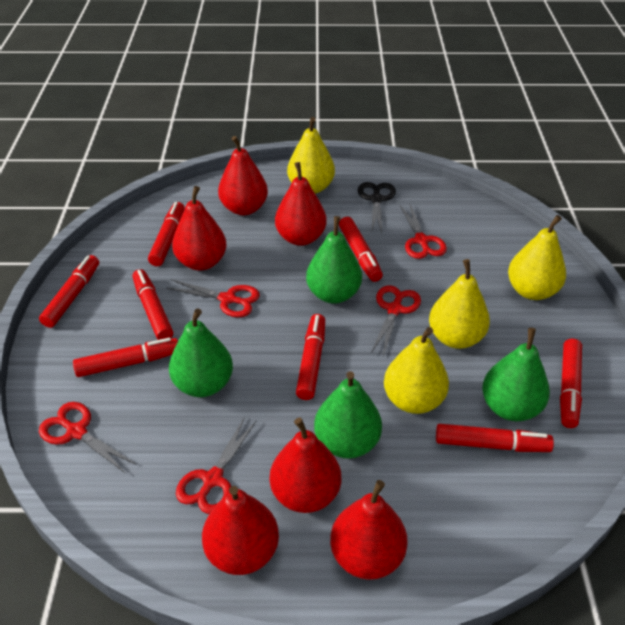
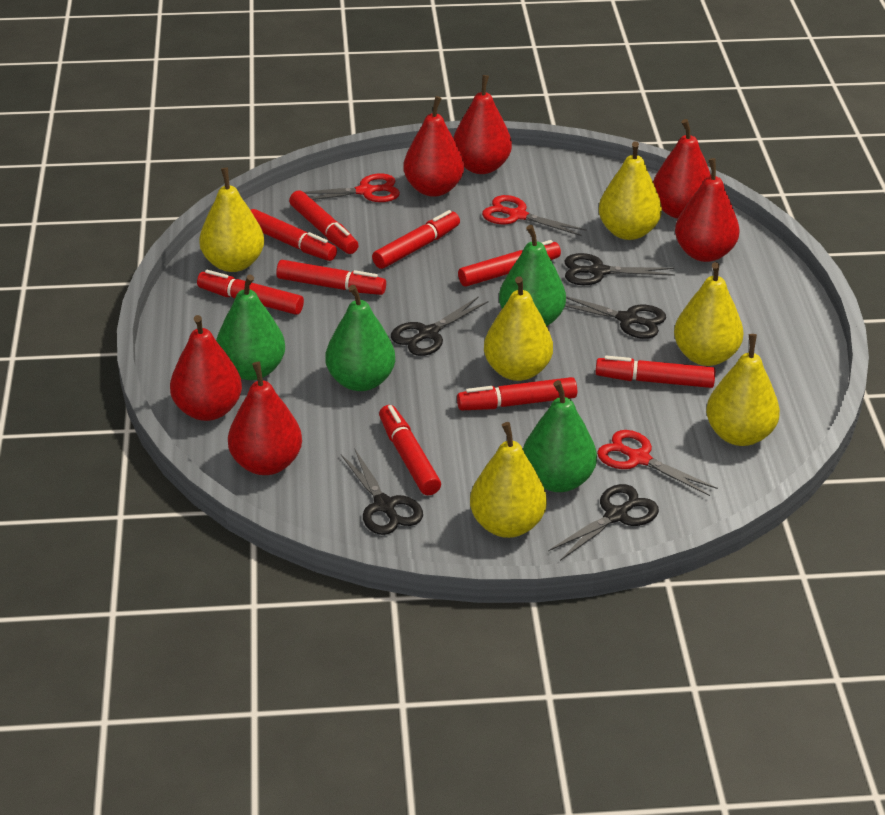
black scissors: [358,182,396,233] = 1 -> [341,449,423,535] [391,296,489,356] [548,484,659,561] [565,253,675,285] [565,296,666,339] = 5
red marker: [39,255,99,328] [73,338,178,377] [133,269,173,340] [148,202,185,266] [296,314,325,400] [339,217,383,282] [436,424,554,452] [560,339,582,428] = 8 -> [197,270,304,315] [251,209,337,261] [276,260,386,295] [289,190,359,254] [372,210,460,269] [379,405,441,495] [457,377,577,410] [458,240,561,287] [595,356,715,388] = 9
red scissors: [39,402,137,474] [166,279,260,317] [176,417,257,514] [371,285,421,356] [400,204,447,259] = 5 -> [304,173,400,202] [482,195,587,236] [597,430,718,496] = 3
yellow pear: [287,117,335,194] [384,327,449,414] [429,259,490,349] [508,215,566,300] = 4 -> [199,168,264,272] [470,422,547,538] [484,276,553,381] [599,141,662,240] [674,262,744,366] [706,334,780,446] = 6

